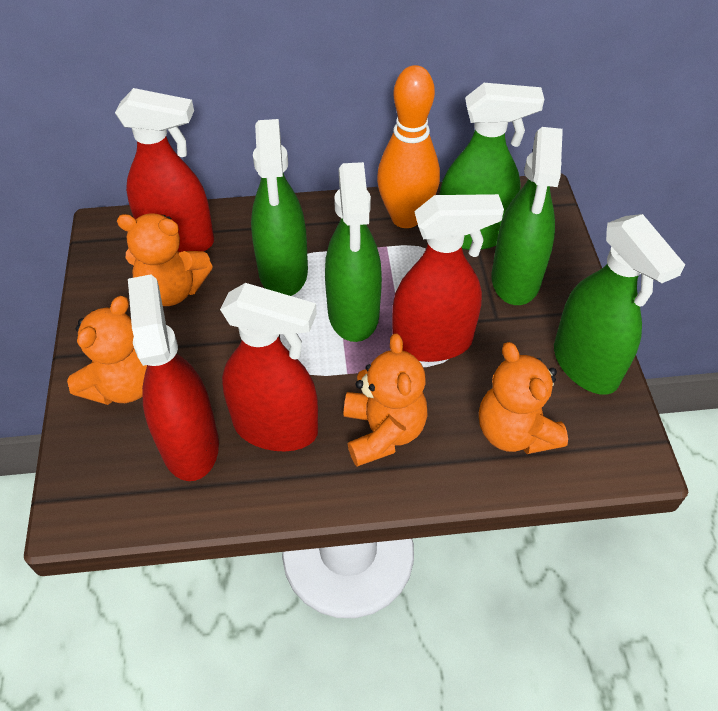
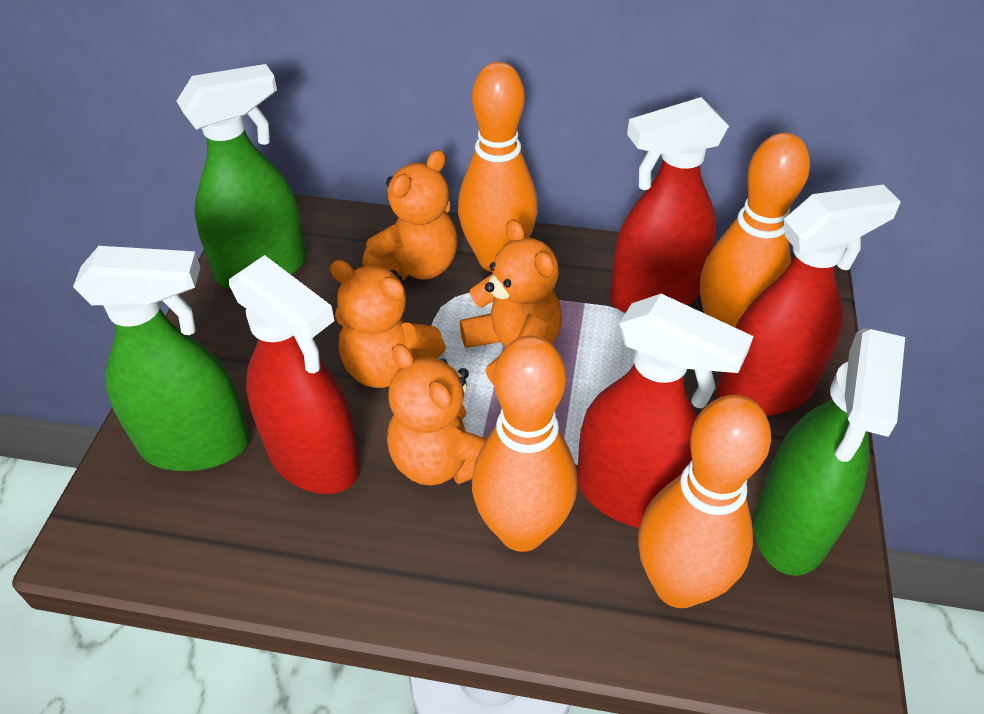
green spray bottle: [251,119,308,296] [325,162,382,342] [439,83,544,250] [492,127,563,305] [554,214,685,395] = 5 -> [73,246,249,471] [177,64,306,289] [754,329,905,576] = 3
orange bowling pin: [377,65,440,228] = 1 -> [458,62,538,272] [472,335,577,552] [638,395,771,608] [700,133,810,327] = 4

